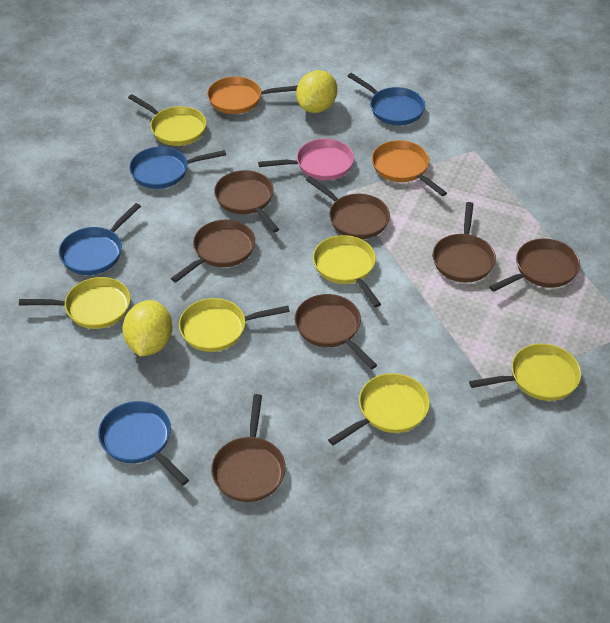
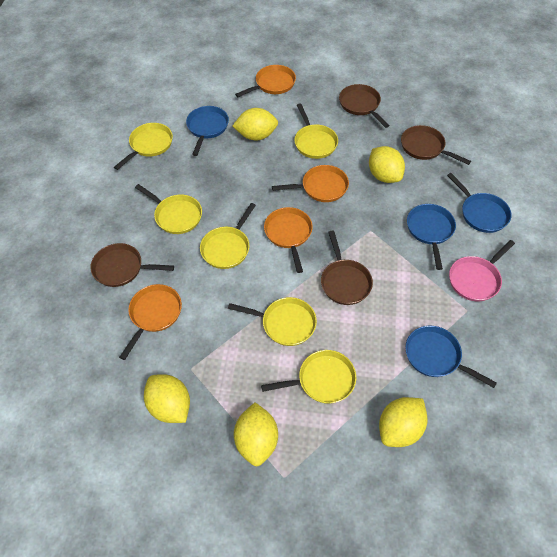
brown pan: [171,220,255,283] [211,394,286,502] [214,170,279,233] [295,294,377,369] [306,176,390,239] [433,202,496,282] [489,239,580,292] = 7 -> [90,243,174,287] [321,231,373,305] [339,84,390,128] [401,125,471,165] = 4
orange pan: [207,76,298,114] [372,140,447,196] = 2 -> [119,284,182,360] [235,65,296,97] [264,207,313,273] [272,165,349,202] = 4
yellow lemon: [123,300,173,356] [296,70,337,113] = 2 -> [144,374,190,423] [233,108,278,140] [234,402,278,466] [369,146,405,183] [379,397,427,447] = 5

